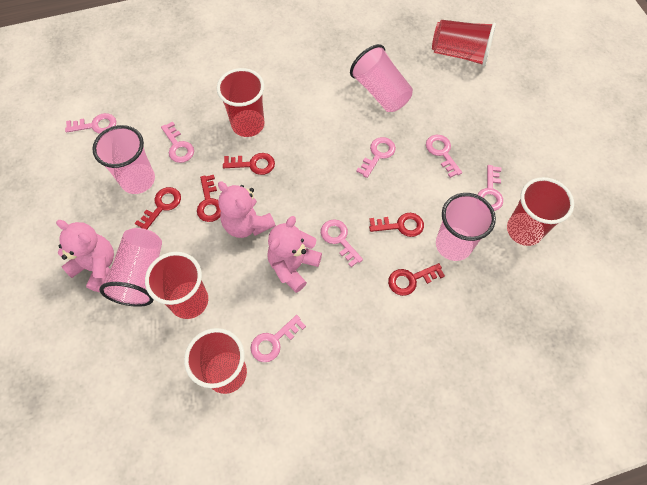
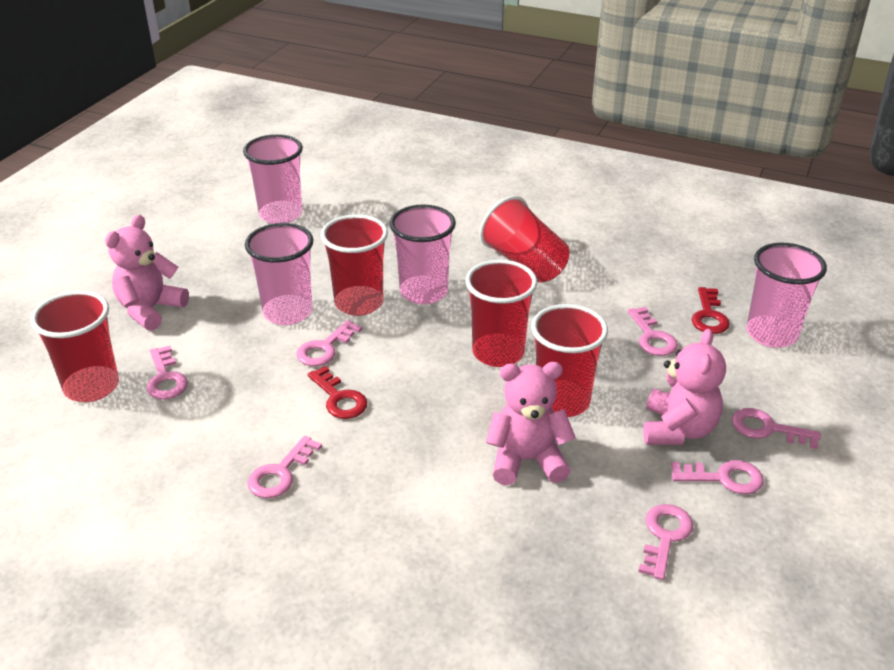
red key: [135,187,181,229] [197,175,221,222] [223,153,275,175] [369,213,424,237] [388,263,445,296] = 5 -> [307,366,367,419] [692,287,730,334] = 2

